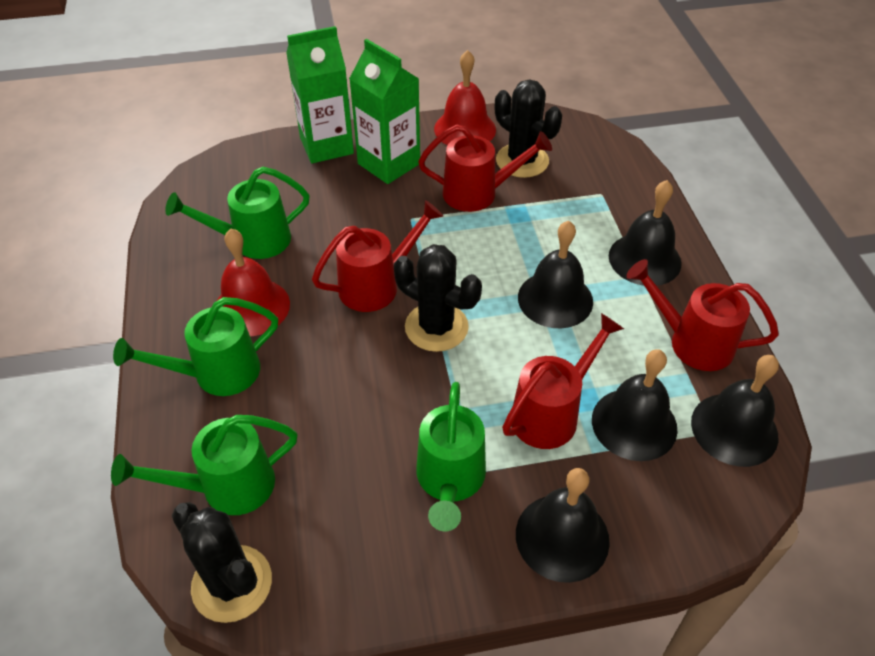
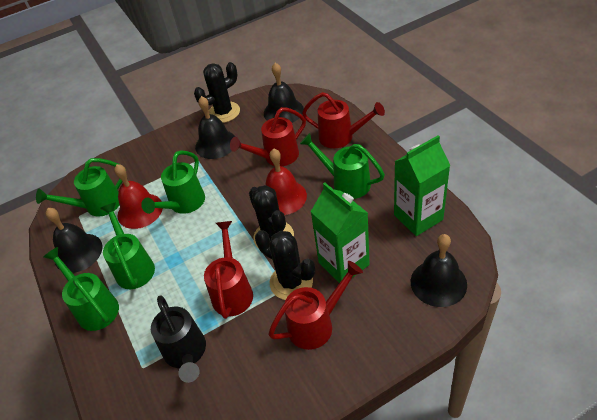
black bell: [516,468,610,583] [518,221,593,328] [592,349,677,461] [609,180,682,286] [691,355,779,467] = 5 -> [46,208,102,273] [195,96,235,159] [264,63,304,123] [411,234,467,307] = 4
black watering can: none = 0 -> [151,295,206,383] = 1
green watering can: [111,415,297,515] [113,297,278,396] [165,167,310,259] [416,382,486,532] = 4 -> [36,158,127,217] [43,247,119,331] [100,203,155,289] [141,150,205,214] [300,133,385,199] = 5

